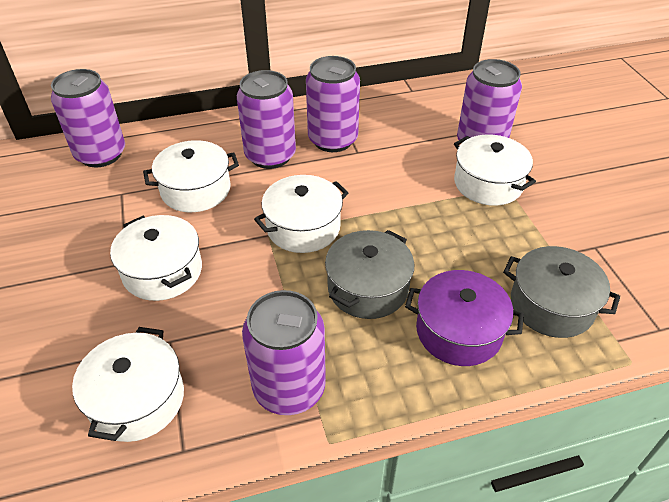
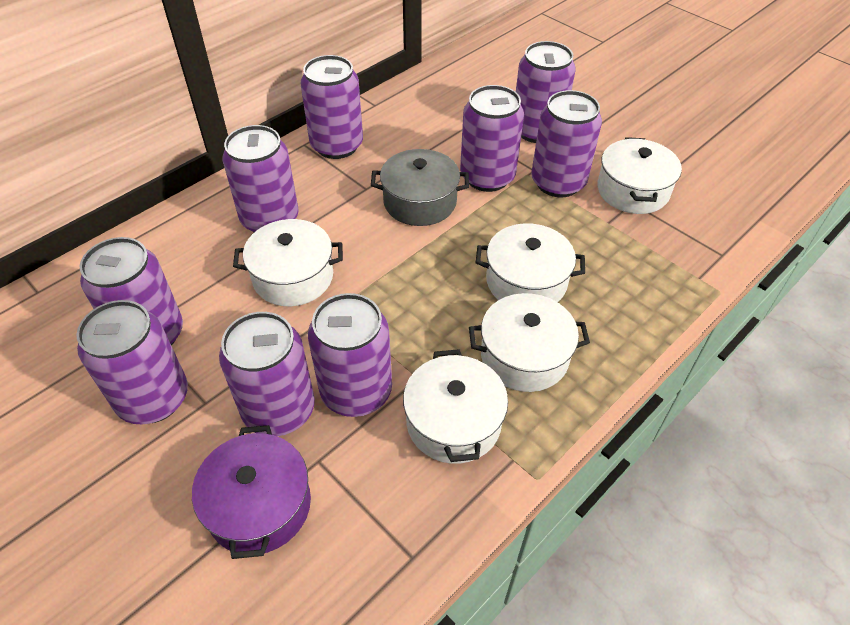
grey pot: [325,230,414,319] [503,246,620,338] = 2 -> [371,149,469,226] = 1
purple can: [51,69,125,167] [237,70,296,169] [242,290,326,415] [306,56,360,152] [457,59,522,144] = 5 -> [76,300,188,424] [79,237,183,346] [219,312,315,436] [223,125,299,232] [300,55,363,159] [308,293,392,417] [460,85,524,192] [516,41,576,143] [531,90,602,197] = 9

